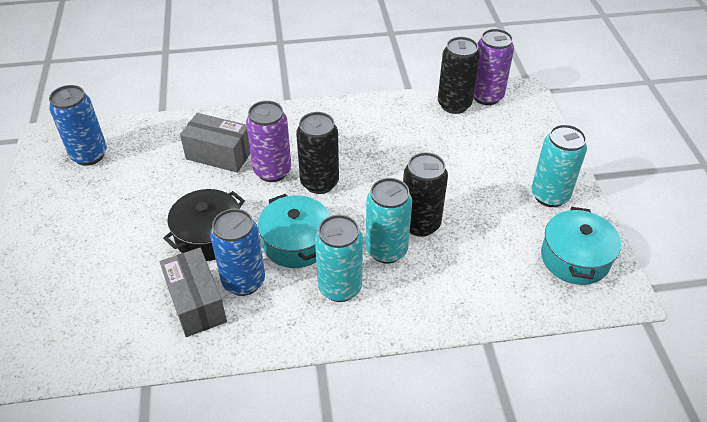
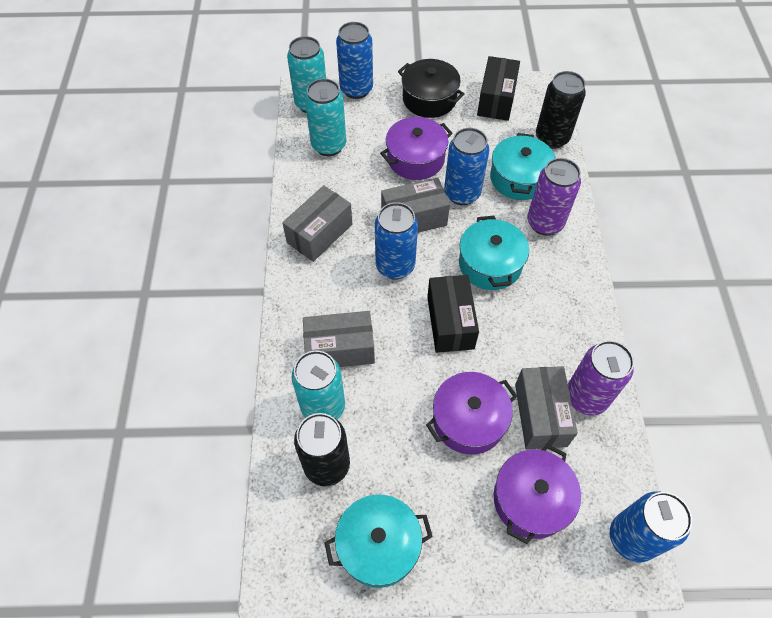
black box: none = 0 -> [427,275,479,353] [477,56,520,121] = 2
black can: [296,112,339,194] [403,152,448,237] [438,37,480,114] = 3 -> [294,413,350,486] [536,71,586,149] = 2
blue can: [49,85,107,166] [210,209,265,296] = 2 -> [336,22,373,99] [375,202,418,279] [444,128,489,205] [610,492,692,562] = 4
grey box: [160,248,227,337] [180,113,251,173] = 2 -> [282,185,352,262] [303,311,375,367] [381,177,450,233] [515,366,578,449] = 4
purple pot: none = 0 -> [380,117,453,180] [426,372,517,455] [494,444,581,544] = 3
turquoise pot: [258,194,330,268] [541,207,621,285] = 2 -> [324,494,433,588] [459,216,529,290] [490,133,556,200] = 3

